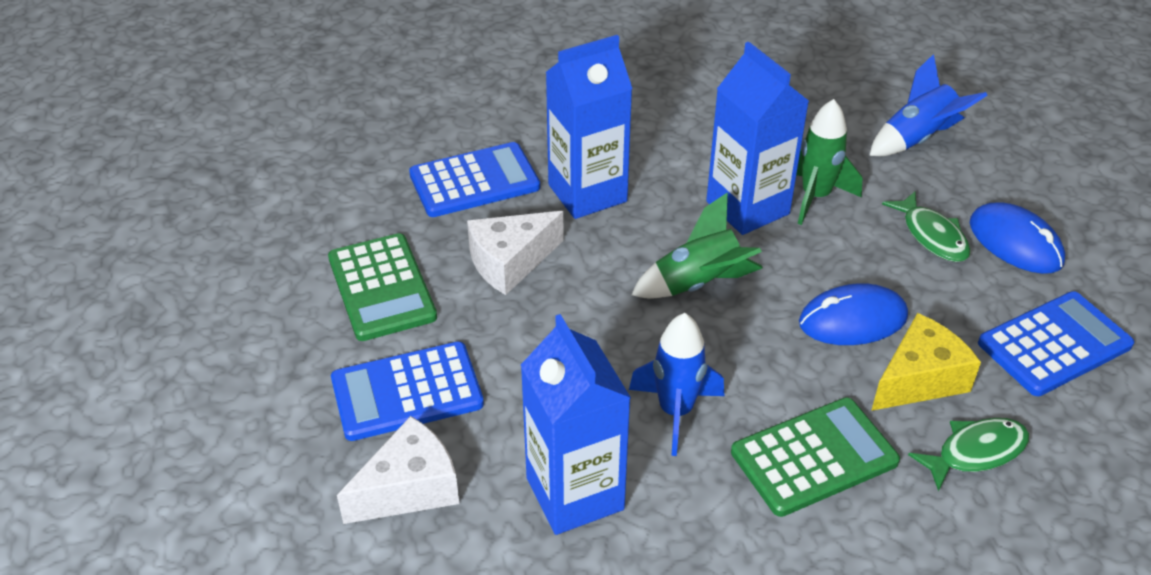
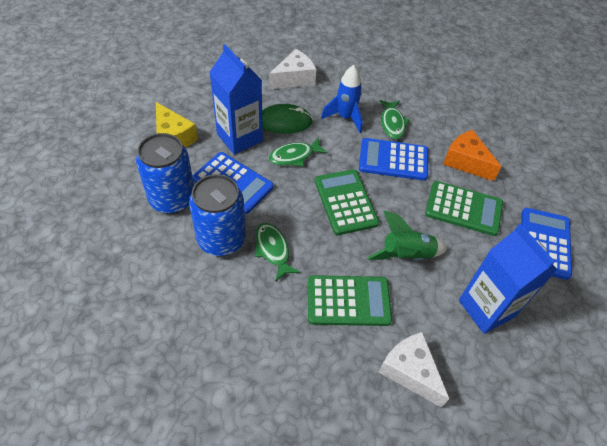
blue can: none = 0 -> [136,133,194,214] [189,174,246,256] = 2
blue carton: [521,314,631,535] [546,35,632,219] [706,42,809,235] = 3 -> [209,44,263,155] [459,224,558,334] = 2
blue mouse: [799,283,908,345] [970,202,1065,274] = 2 -> none = 0
blue rocket: [629,313,724,456] [869,54,988,156] = 2 -> [321,65,363,133] = 1
green calculator: [328,233,437,341] [731,397,900,517] = 2 -> [308,275,392,326] [315,169,379,235] [425,181,503,236] = 3
green fish: [882,192,971,262] [908,418,1029,492] = 2 -> [255,223,300,282] [269,138,328,166] [379,100,410,139] = 3
green mouse: none = 0 -> [262,104,313,134] = 1
green rocket: [631,192,763,299] [796,99,862,225] = 2 -> [367,211,447,260] = 1
orange cheese: none = 0 -> [443,130,502,181] = 1

